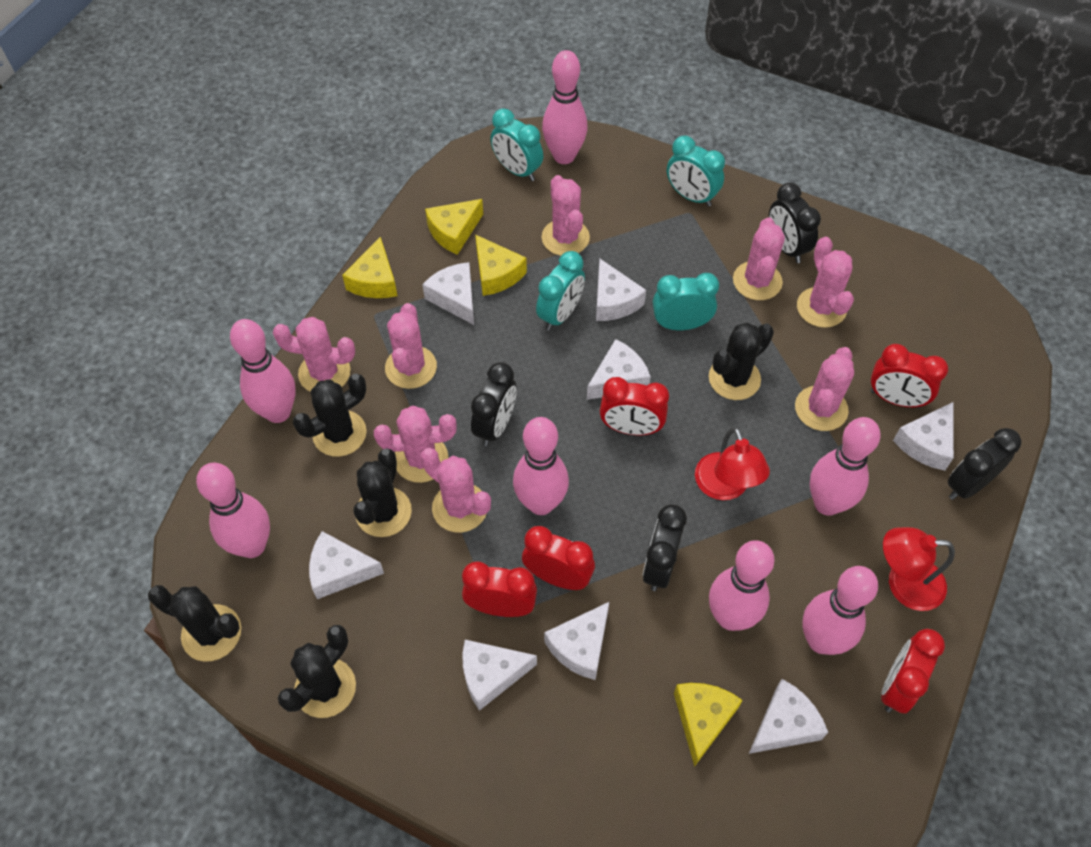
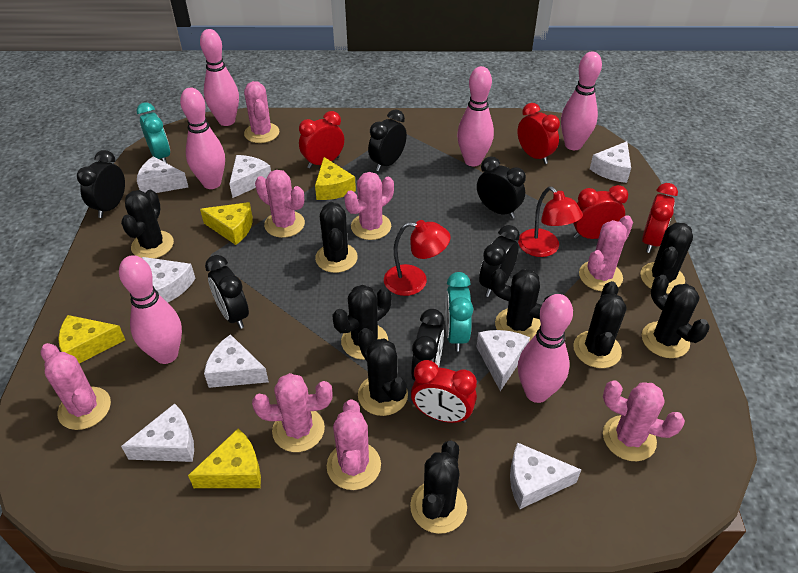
black cactus: [148,585,241,662] [278,625,356,718] [293,374,367,457] [354,448,412,537] [709,323,774,400] = 5 -> [121,190,174,259] [315,202,358,273] [332,285,392,360] [358,328,408,416] [410,440,467,534] [491,269,551,341] [573,281,627,368] [640,222,693,294] [642,275,710,358] = 9
black clock: [471,362,516,446] [642,504,687,591] [769,183,821,263] [947,428,1021,500] = 4 -> [77,150,125,218] [205,255,249,329] [368,109,407,171] [411,309,444,381] [477,156,526,218] [479,225,520,297] = 6
pink bowling pin: [196,463,270,558] [230,319,296,423] [513,417,569,515] [542,50,588,164] [709,540,775,631] [802,566,878,655] [810,417,881,516] = 7 -> [119,255,182,364] [180,88,225,189] [200,29,239,126] [457,66,494,166] [518,294,573,403] [561,51,602,150] = 6
turquoise clock: [490,109,543,181] [536,251,585,331] [653,273,719,330] [667,136,725,207] = 4 -> [137,102,170,163] [445,272,473,351] = 2

